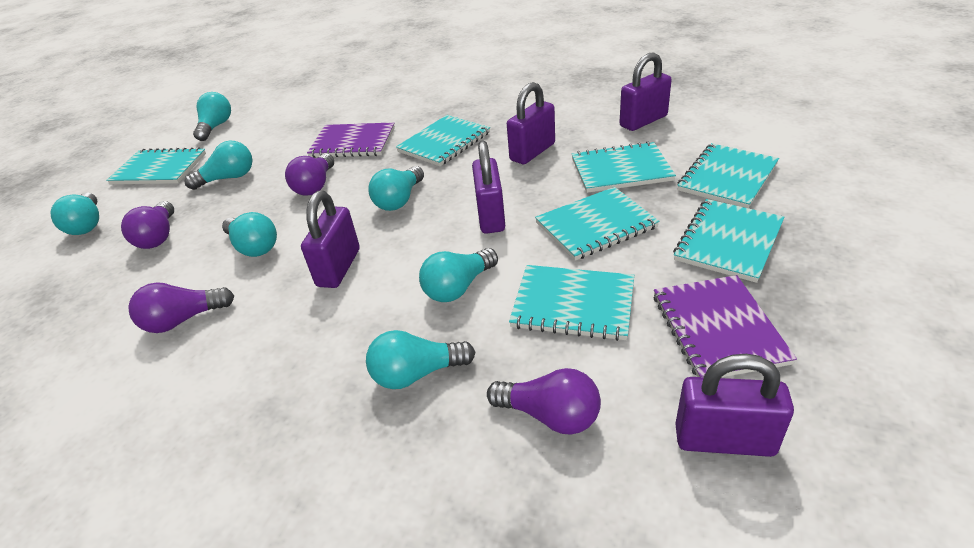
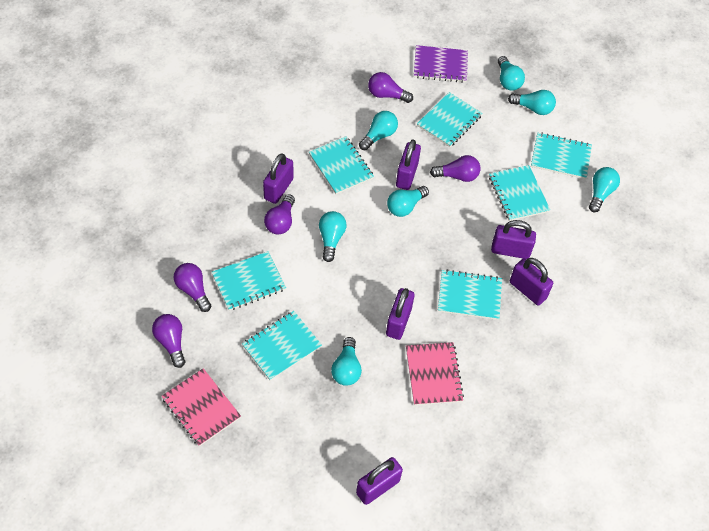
pink notebook: none = 0 -> [162,368,241,446] [406,342,464,405] = 2
purple light bulb: [121,201,174,249] [128,282,234,333] [285,153,334,196] [487,368,601,435] = 4 -> [152,314,185,368] [174,263,211,312] [264,194,295,235] [368,72,413,103] [430,155,480,182] = 5
purple notebook: [307,122,395,158] [654,275,797,377] = 2 -> [414,45,468,82] = 1
purple padlock: [301,191,360,288] [472,141,505,234] [507,82,555,164] [619,52,672,131] [675,354,794,457] = 5 -> [263,153,293,204] [356,457,403,505] [386,288,415,340] [396,140,421,190] [491,220,536,259] [510,258,553,305] = 6

